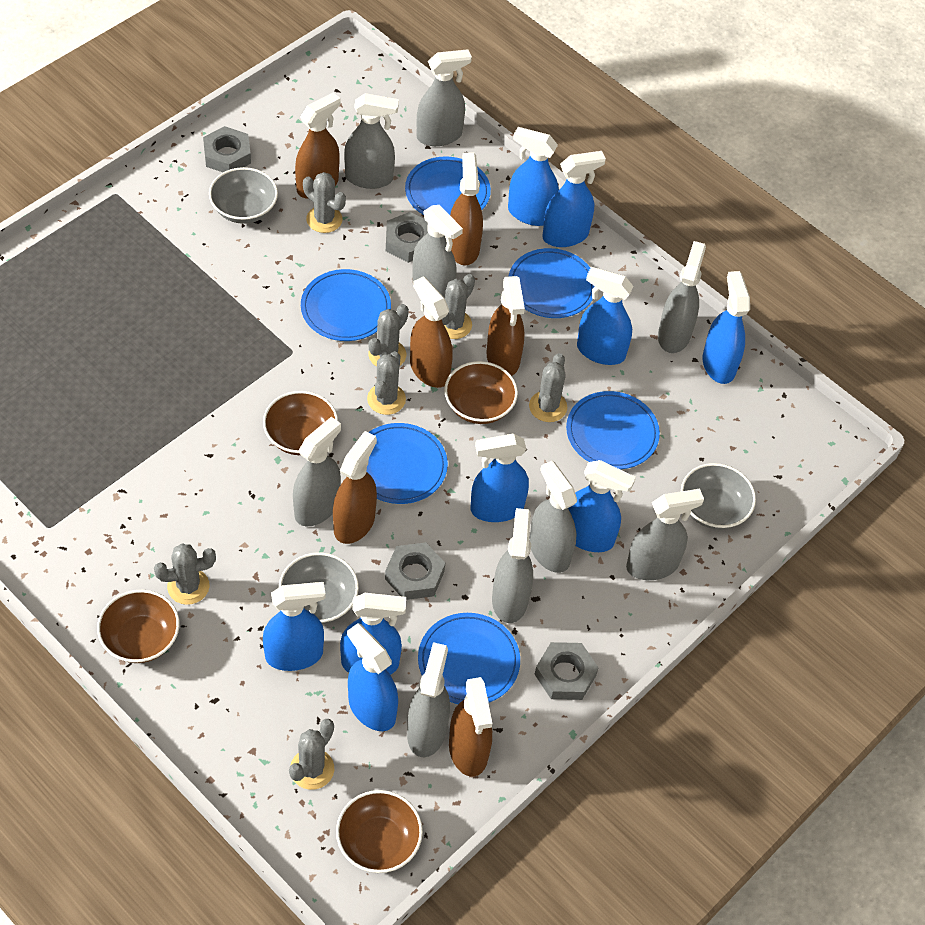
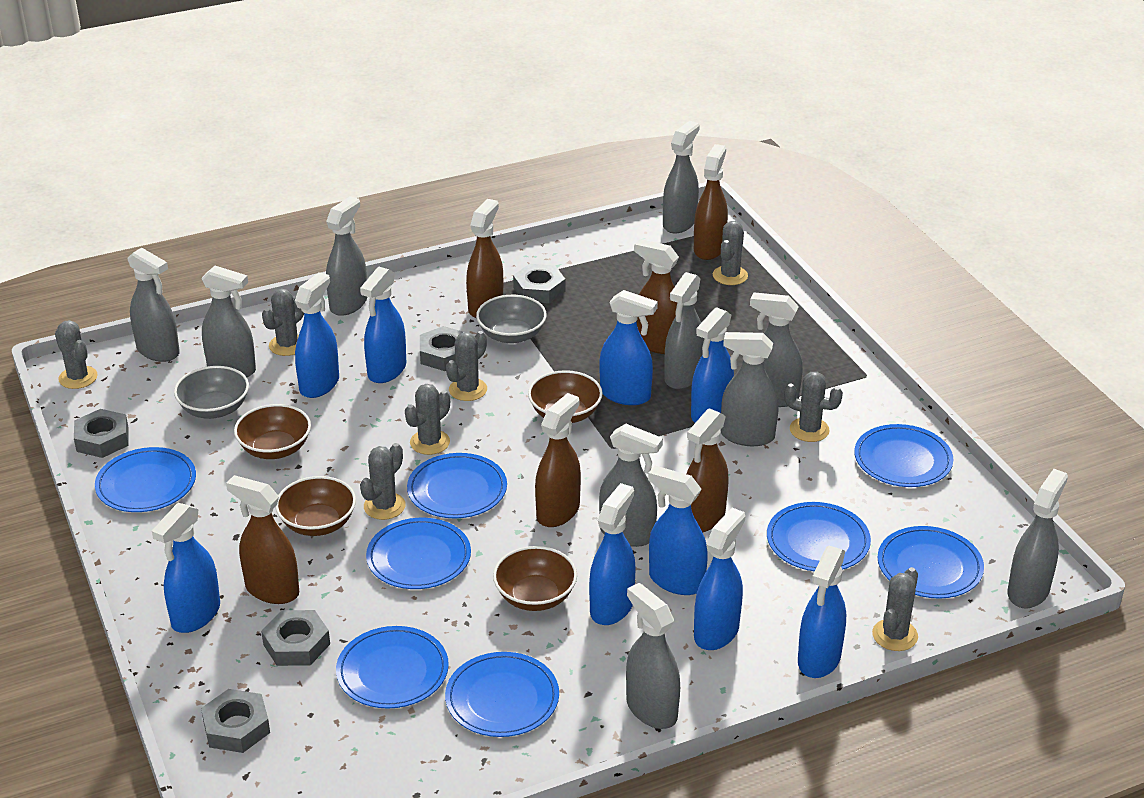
blue plate: [301,269,391,341] [367,423,448,504] [405,156,491,215] [418,613,520,704] [508,248,595,318] [566,391,660,469] = 6 -> [95,447,196,512] [336,626,449,709] [366,518,471,589] [407,453,507,518] [445,652,559,737] [767,502,871,571] [854,424,953,487] [878,526,984,599] = 8
grey bowl: [209,167,278,224] [279,552,359,624] [681,463,756,530] = 3 -> [174,366,249,419] [476,295,547,344] = 2
grey cactus: [154,543,216,605] [289,719,334,790] [303,172,346,233] [367,351,406,415] [368,304,409,367] [442,274,475,339] [529,353,567,422] = 7 -> [55,320,98,389] [262,289,304,356] [360,443,406,520] [405,384,450,455] [446,331,487,401] [713,221,748,285] [784,372,843,442] [872,567,918,651] = 8
grey nut: [203,126,251,172] [385,542,445,600] [386,212,428,263] [535,642,599,700] = 4 -> [74,409,129,458] [201,689,270,753] [261,610,330,666] [420,326,464,371] [513,264,565,303] = 5
grey spray bottle: [293,417,341,526] [344,93,399,189] [407,642,450,757] [412,205,463,298] [417,49,472,146] [492,508,533,623] [529,461,577,573] [626,489,704,580] [658,241,706,353] = 9 -> [128,248,180,362] [201,266,256,377] [326,196,367,316] [599,424,663,547] [626,583,680,729] [663,121,700,233] [664,272,704,389] [721,332,779,446] [750,292,803,407] [1007,469,1068,608] = 10

